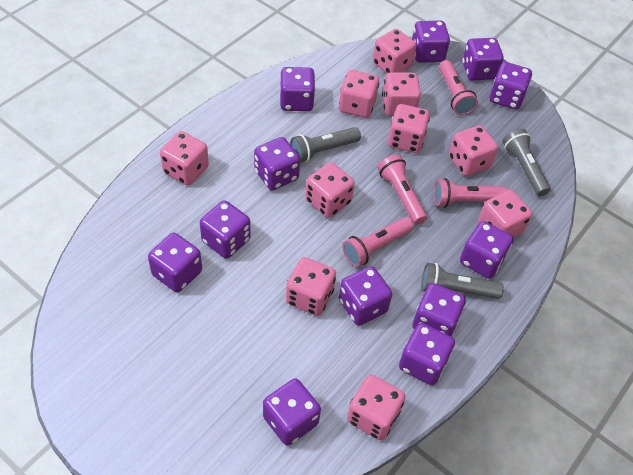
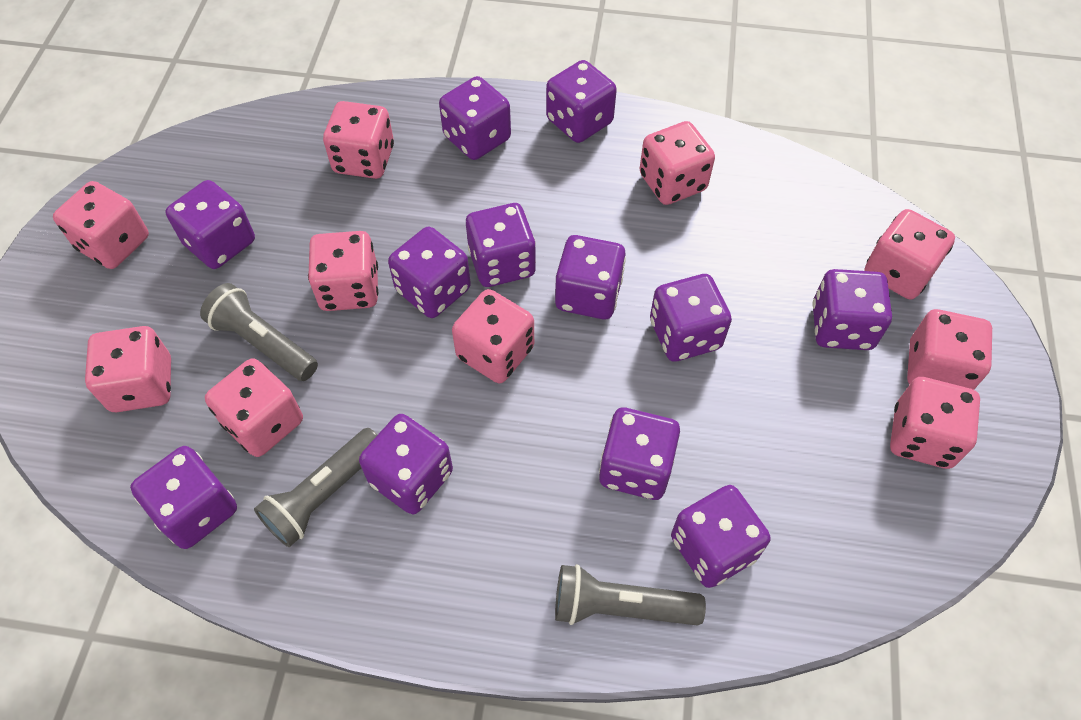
pink flashlight: [343,217,414,267] [378,155,427,224] [433,178,508,208] [439,60,478,115] = 4 -> none = 0

